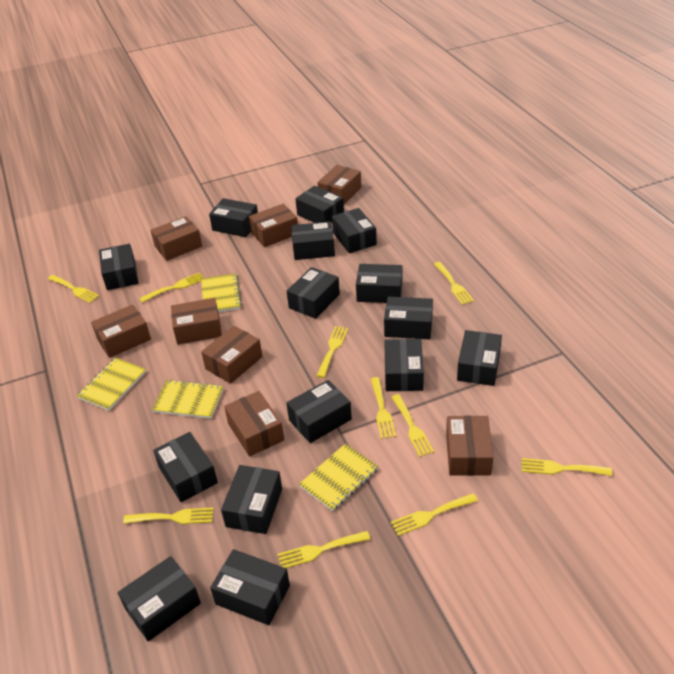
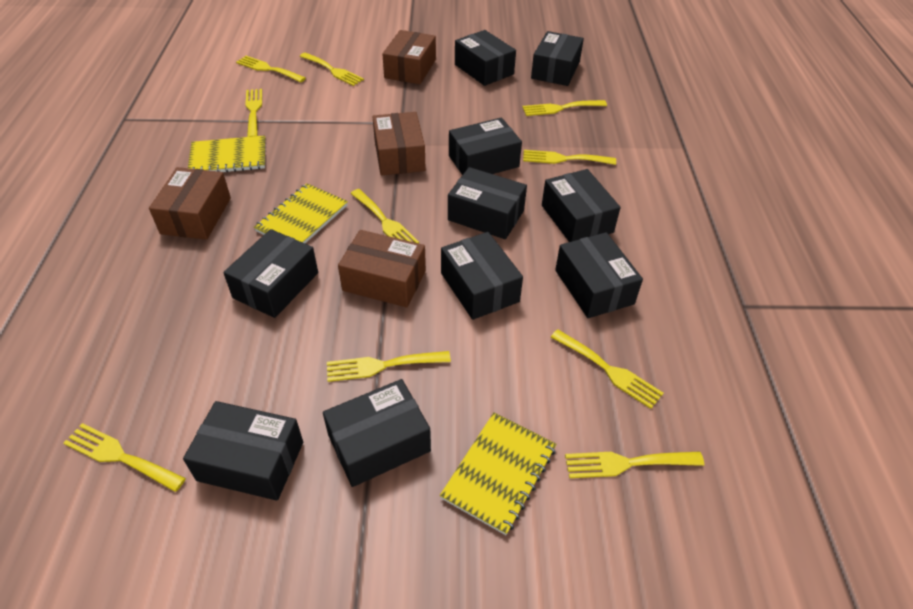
black box: [99,244,139,290] [118,556,201,642] [153,432,218,502] [209,198,258,237] [210,549,290,625] [221,465,282,534] [287,267,340,319] [287,380,352,443] [291,221,335,260] [295,186,344,223] [332,208,377,253] [356,264,403,303] [384,296,433,339] [384,339,424,391] [457,330,502,386] = 15 -> [183,401,303,501] [223,229,318,318] [323,379,431,487] [441,232,523,320] [448,167,527,239] [449,118,522,175] [455,30,516,86] [531,31,584,86] [542,169,621,242] [555,232,643,318] = 10
brown box: [91,305,151,358] [150,216,202,261] [171,298,222,345] [201,326,263,384] [224,391,284,457] [249,204,298,247] [317,165,361,204] [446,415,493,476] = 8 -> [149,167,231,240] [338,230,426,307] [373,112,426,175] [382,30,436,84] = 4
yellow notebook: [77,357,146,411] [152,380,223,419] [201,273,242,312] [299,443,379,511] = 4 -> [188,135,266,172] [254,183,348,243] [440,412,557,535] = 3

